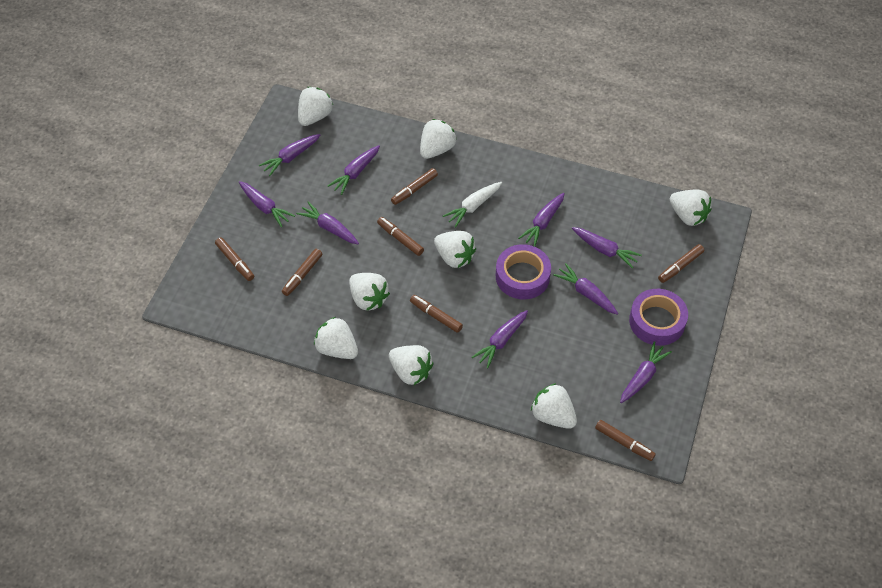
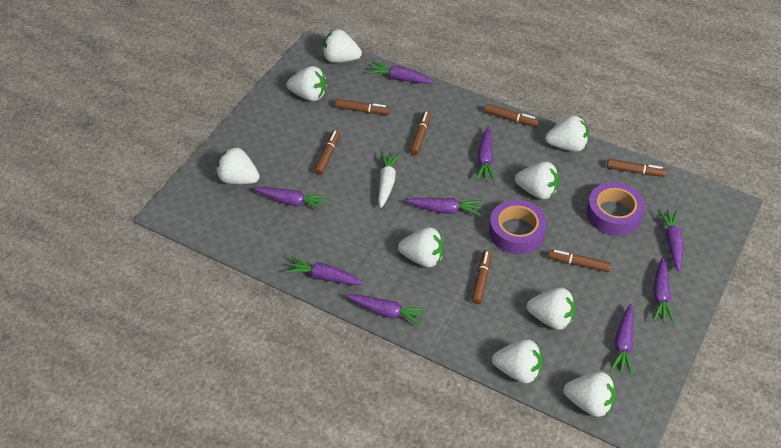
white strawberry: [298,87,333,126] [314,317,358,359] [349,273,390,311] [389,345,433,385] [420,119,457,159] [434,231,476,268] [531,383,577,429] [670,190,711,226] = 8 -> [216,147,259,184] [287,66,327,101] [323,29,362,63] [398,227,444,267] [492,339,543,383] [515,162,559,199] [527,288,576,330] [545,115,589,152] [564,372,616,417] = 9

